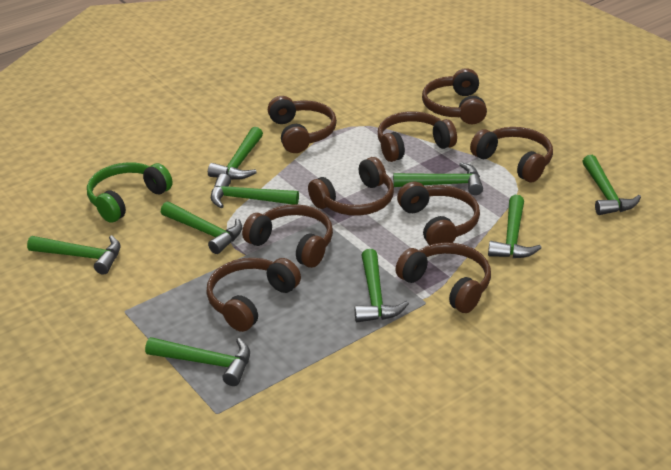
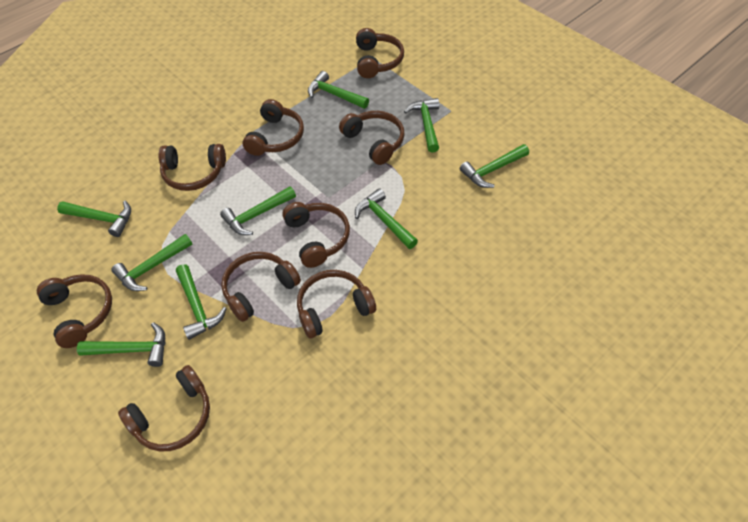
green headphones: [87,162,173,223] = 1 -> none = 0

